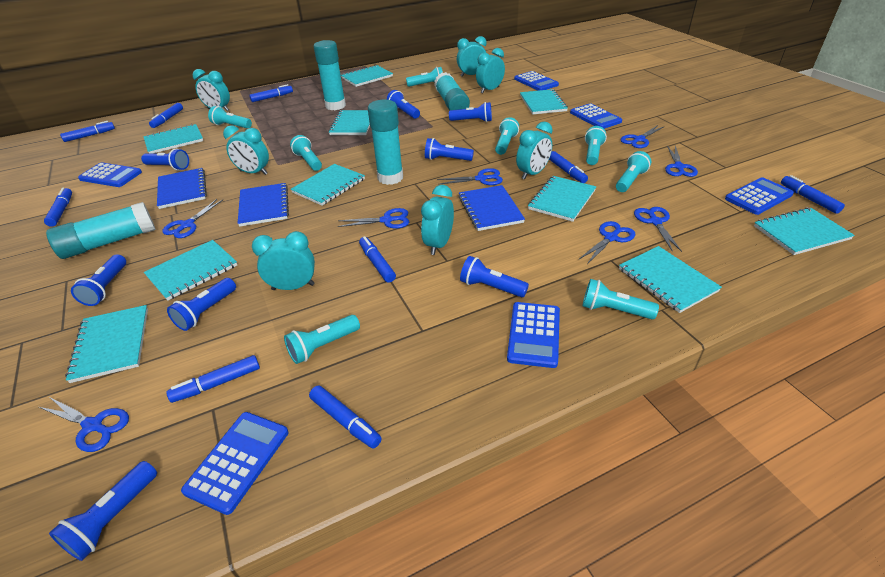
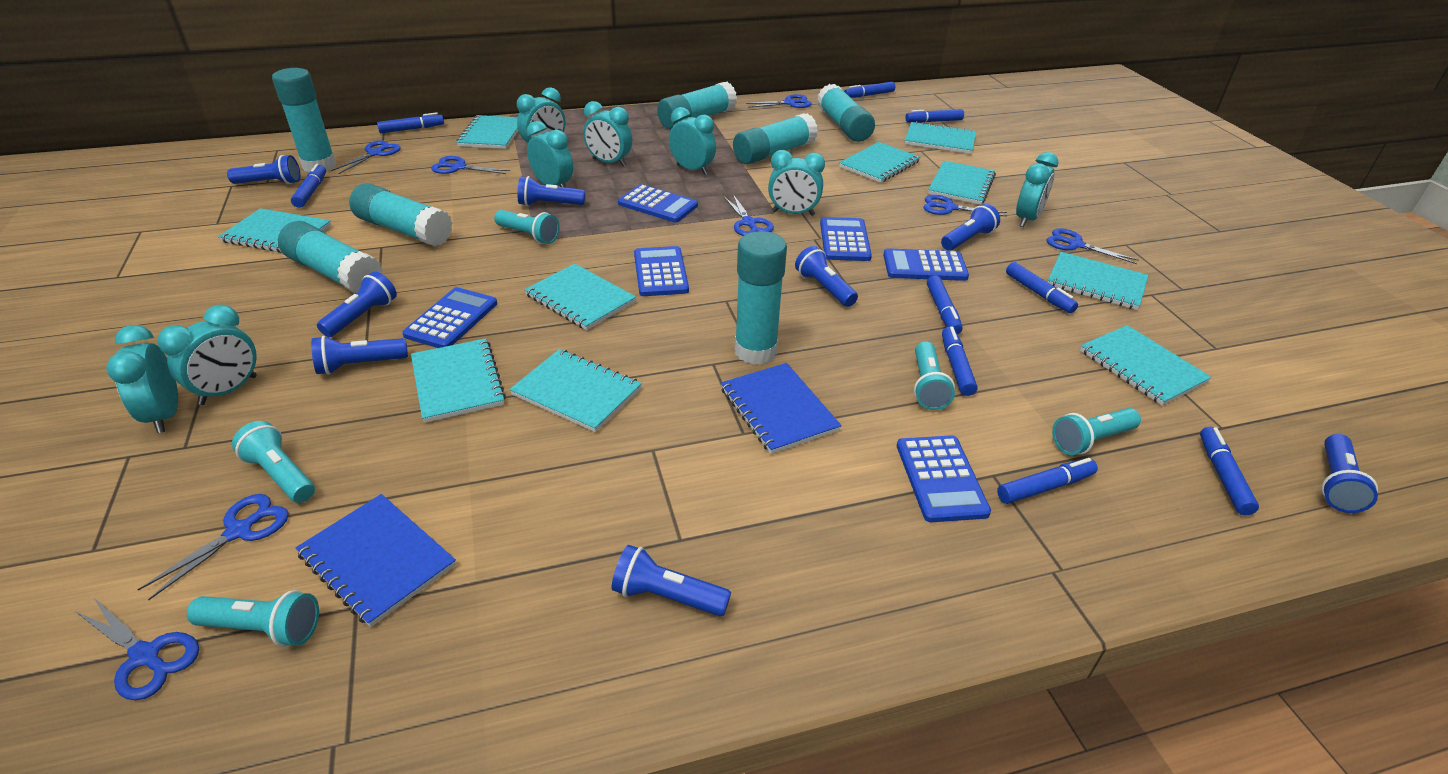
blue notebook: [157,168,207,209] [238,183,289,227] [458,185,525,231] = 3 -> [296,494,456,627] [721,363,842,454] = 2
turquoise clock: [193,69,230,111] [223,125,269,175] [252,231,315,290] [421,185,454,255] [457,36,487,77] [476,48,505,93] [516,122,553,180] = 7 -> [106,325,178,433] [157,305,257,405] [517,87,565,143] [527,121,573,187] [583,101,632,167] [669,107,716,175] [768,150,825,216] [1016,152,1059,227] = 8
turquoise flashlight: [208,106,252,129] [284,315,360,364] [290,135,322,171] [406,67,443,87] [495,117,519,155] [582,279,659,319] [585,126,607,165] [616,151,651,192] = 8 -> [187,590,319,647] [232,421,315,503] [494,210,560,244] [914,341,955,410] [1052,408,1141,455] = 5
turquoise glue stick: [46,202,156,259] [314,40,346,110] [368,100,403,185] [434,72,470,111] = 4 -> [272,68,337,173] [278,221,383,293] [349,183,452,246] [657,82,737,129] [733,113,818,164] [735,231,787,365] [817,84,875,142] = 7

